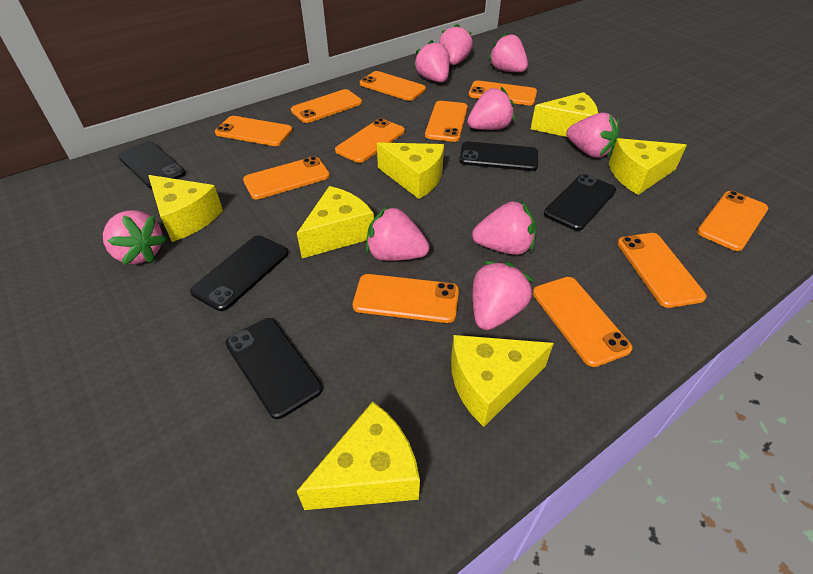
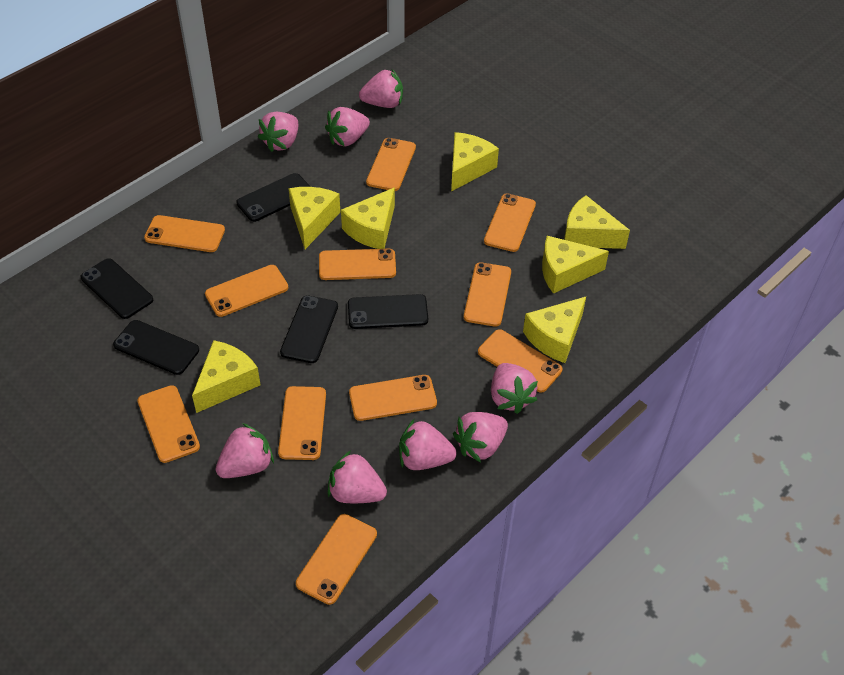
pink strawberry: [103,210,167,265] [366,206,430,261] [414,40,450,82] [439,24,473,65] [467,87,515,130] [472,201,536,255] [472,261,534,330] [488,32,528,72] [567,113,619,158] = 9 -> [216,423,274,478] [258,112,298,152] [325,107,370,146] [328,451,387,503] [359,69,403,108] [399,419,457,470] [453,412,508,462] [491,363,538,414] = 8

